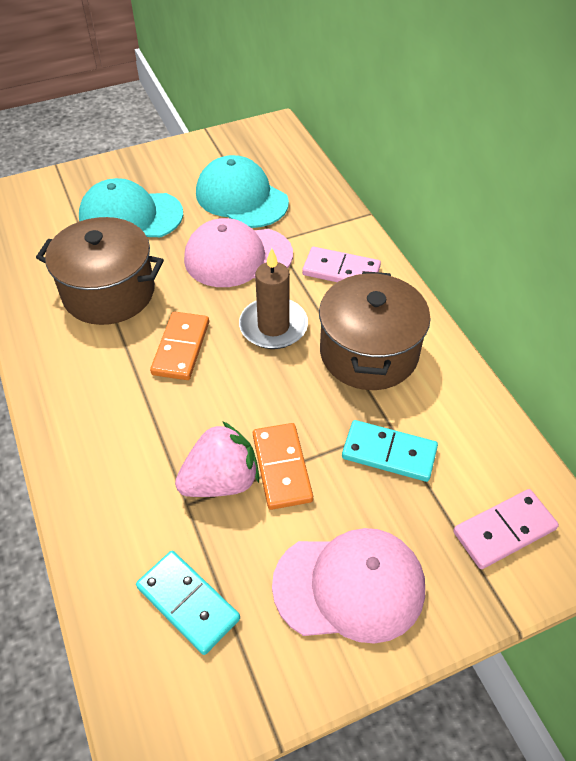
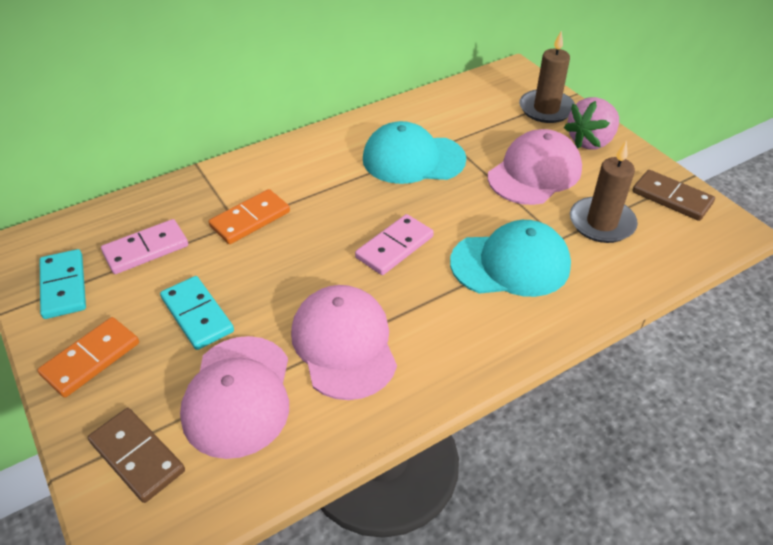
brown candle: [239,248,308,349] = 1 -> [519,31,575,123] [570,141,638,243] = 2
brown domino: none = 0 -> [88,408,185,503] [632,170,715,221] = 2
brown pot: [36,217,164,325] [319,271,431,390] = 2 -> none = 0
pink cap: [184,218,293,287] [272,528,425,644] = 2 -> [180,336,289,459] [291,285,397,400] [488,129,582,205] = 3

